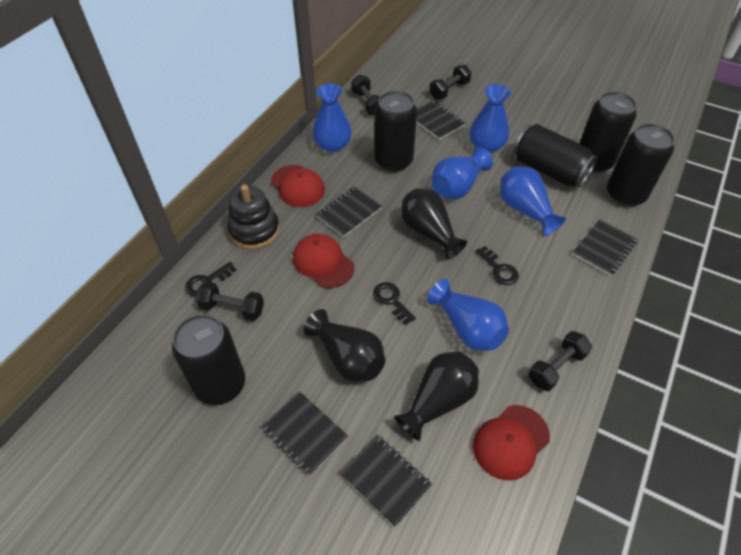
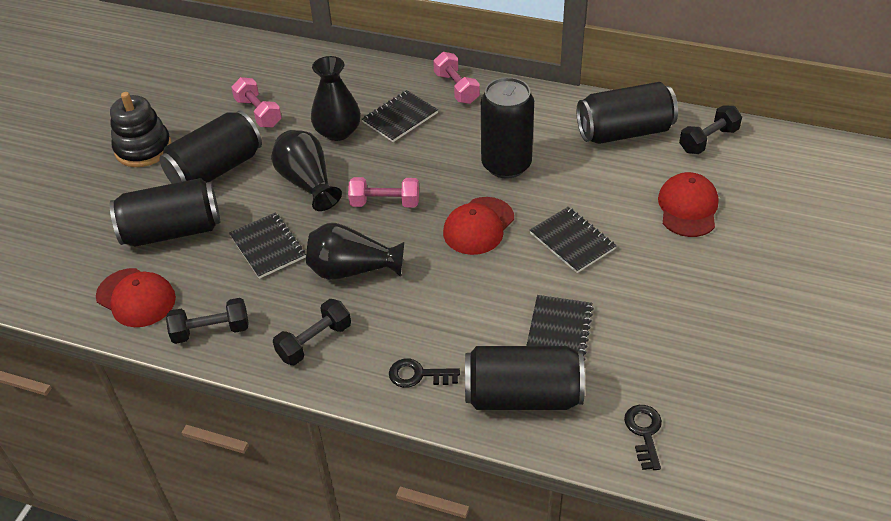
black dumbbell: [195,281,264,321] [351,75,380,116] [429,65,471,100] [528,331,592,391] = 4 -> [166,298,248,344] [273,299,351,365] [679,105,742,154] = 3
black key: [185,262,236,297] [373,282,416,325] [475,246,519,285] = 3 -> [389,358,460,388] [624,405,662,470] = 2
black notebook: [261,391,349,476] [315,186,382,237] [340,435,432,527] [416,100,466,140] [573,219,638,276] = 5 -> [229,213,306,279] [362,90,438,142] [526,295,594,361] [530,207,616,273] = 4
blue vase: [312,83,352,152] [427,279,509,351] [432,147,493,200] [470,84,511,153] [500,166,566,236] = 5 -> none = 0
pink dumbbell: none = 0 -> [231,77,282,128] [348,177,419,207] [433,52,480,104] = 3

